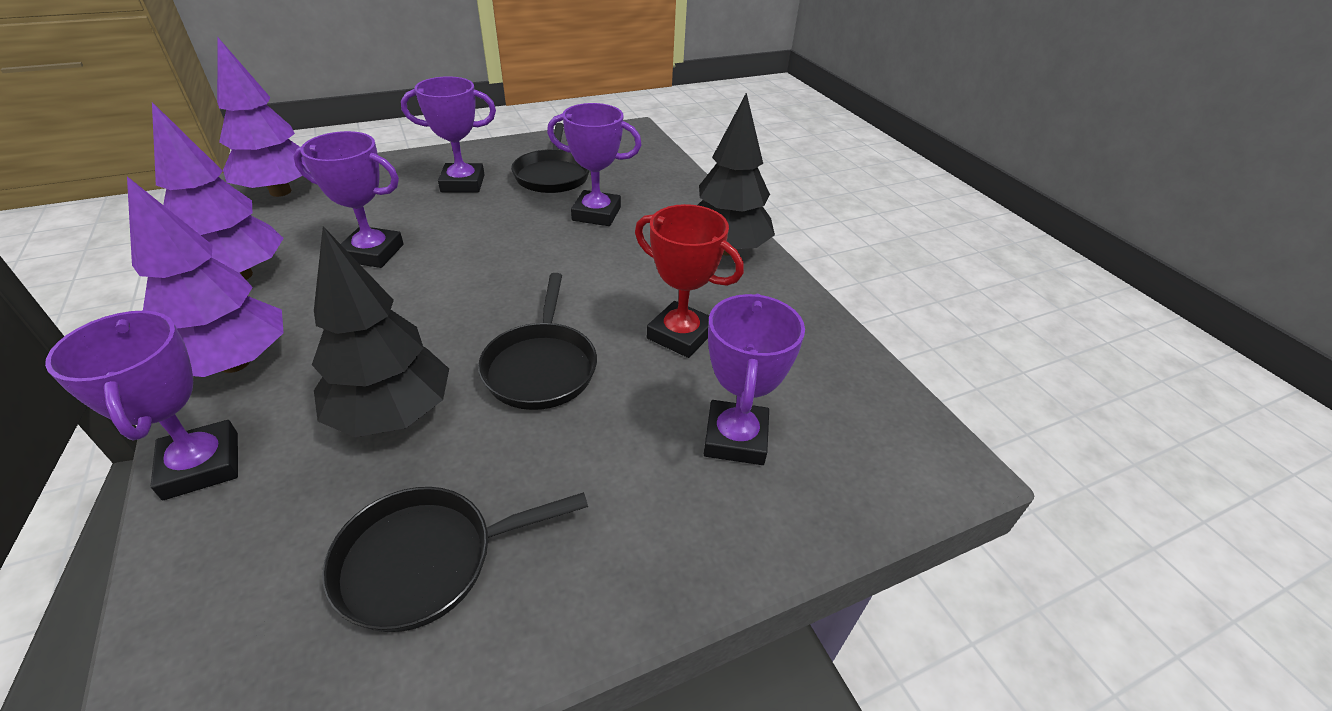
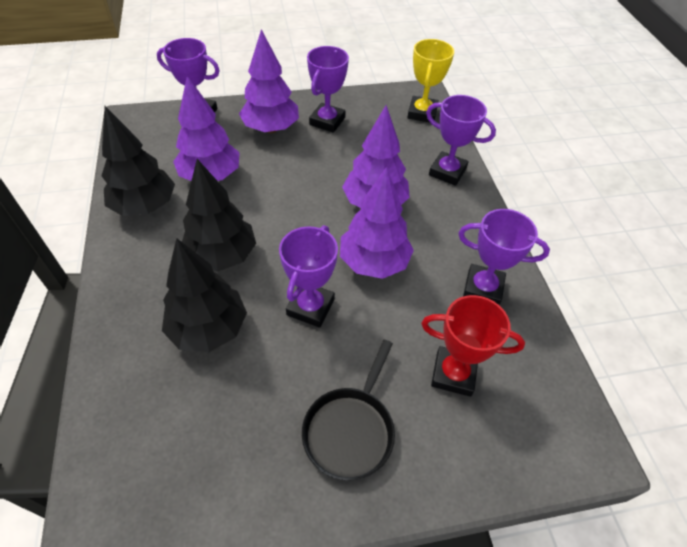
black pan: [322,487,588,632] [478,273,597,410] [511,123,590,193] = 3 -> [302,340,395,480] = 1
black tree: [312,226,449,437] [698,92,775,256] = 2 -> [102,106,175,216] [162,238,247,352] [182,159,256,272] = 3
purple tree: [127,176,284,377] [152,102,284,280] [217,38,310,197] = 3 -> [173,76,240,181] [239,29,299,133] [340,167,414,279] [342,106,410,208] = 4
yellow trophy: none = 0 -> [407,39,454,122] = 1

